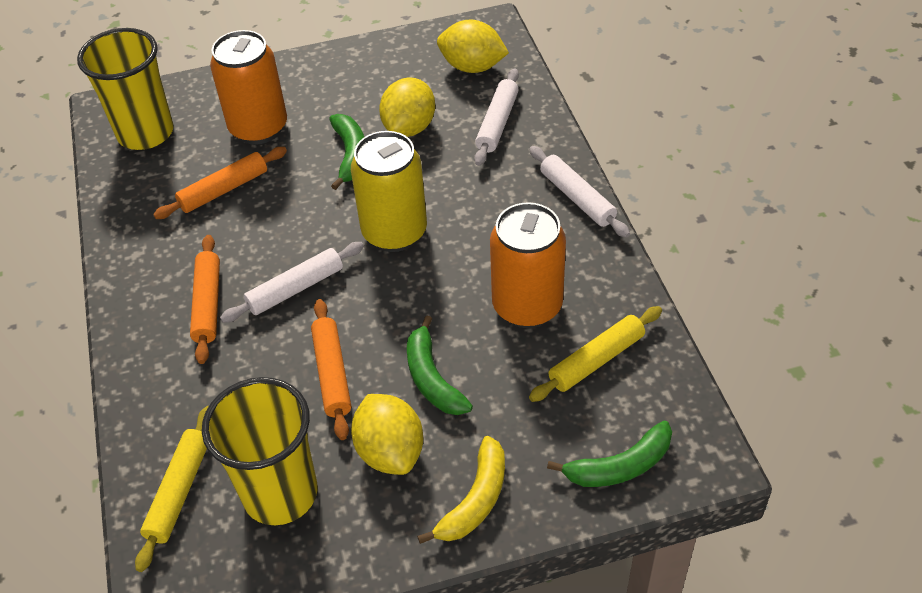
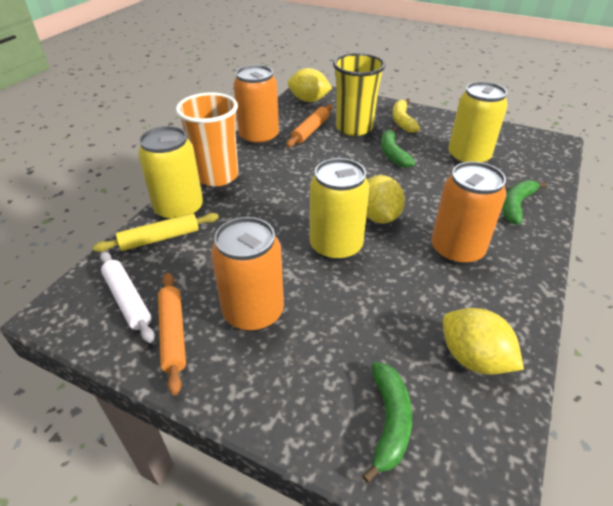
orange can: [210,30,287,145] [490,202,566,328] = 2 -> [211,217,284,332] [233,65,279,146] [431,162,506,266] = 3
orange cup: none = 0 -> [176,92,239,186] = 1
orange rolling pin: [153,147,287,219] [190,235,220,364] [311,299,351,440] = 3 -> [158,273,186,395] [286,104,333,147] = 2
white rolling pin: [220,242,364,323] [474,68,519,166] [529,146,630,238] = 3 -> [100,251,155,343] = 1
yellow can: [351,131,427,252] = 1 -> [138,126,203,220] [310,158,370,262] [448,82,508,164] = 3
yellow cup: [77,28,174,150] [202,377,317,525] = 2 -> [333,53,386,136] = 1
yellow rolling pin: [135,406,209,572] [529,306,662,402] = 2 -> [93,213,219,252] = 1

